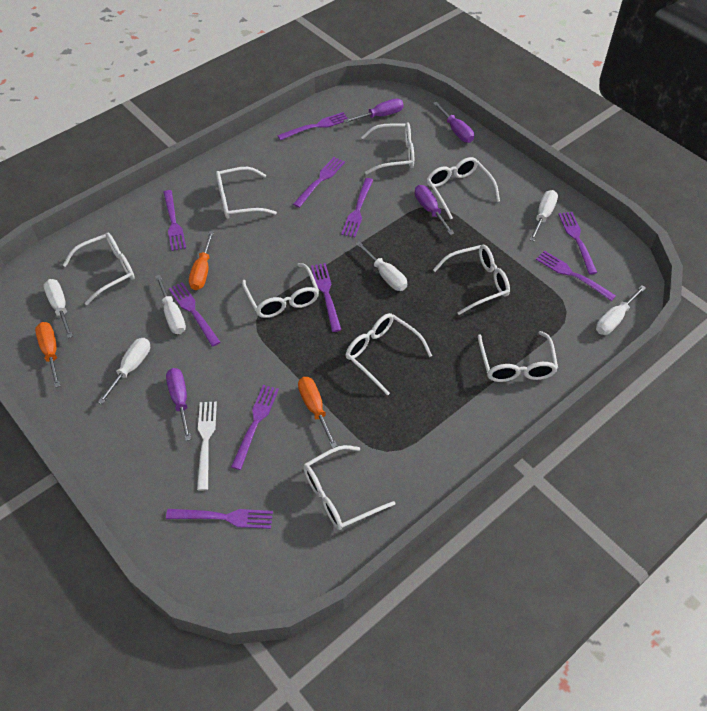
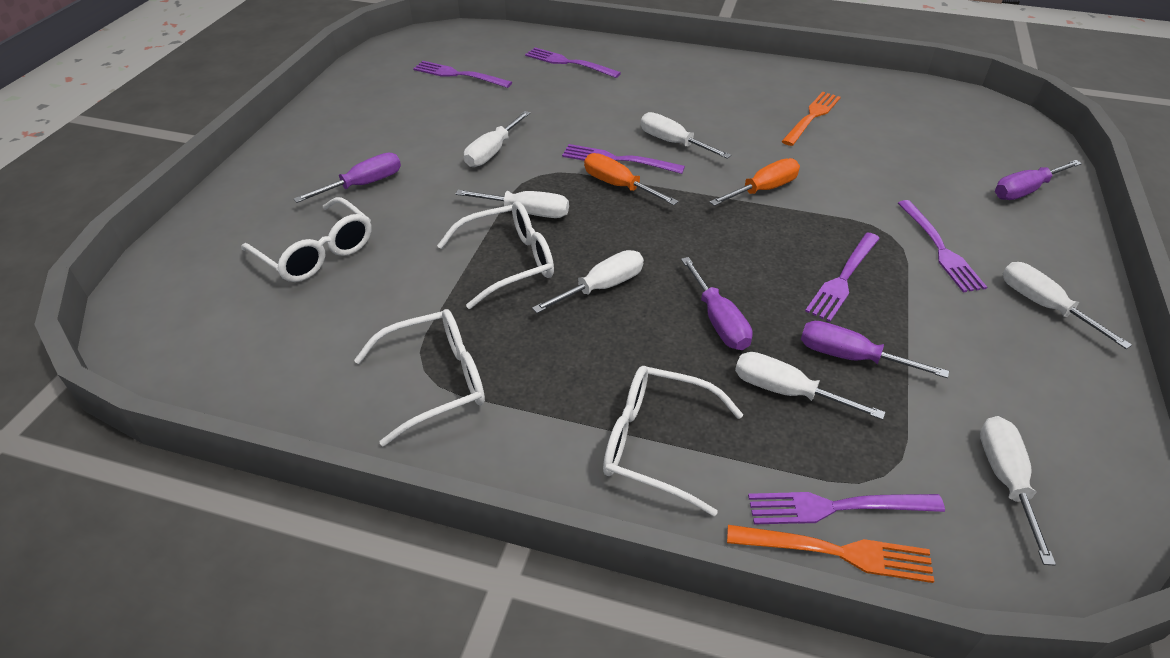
orange fork: none = 0 -> [727,525,934,583] [782,92,841,146] = 2
orange screwdriver: [35,322,60,388] [189,231,214,290] [298,377,337,448] = 3 -> [584,153,679,205] [710,158,800,206] = 2
purple fork: [163,190,186,251] [166,509,273,529] [169,282,220,347] [231,385,279,470] [277,112,348,140] [293,157,345,208] [311,263,341,332] [341,178,373,237] [536,251,616,301] [558,212,597,274] = 10 -> [413,61,512,88] [525,47,621,78] [562,144,685,174] [748,492,945,525] [805,232,880,322] [898,200,987,292] = 6
white fork: [197,402,217,490] = 1 -> none = 0
white glasses: [63,233,135,305] [216,167,277,219] [242,263,319,318] [303,445,395,530] [346,313,432,396] [361,122,414,174] [426,157,500,220] [433,245,510,315] [478,331,558,382] = 9 -> [241,197,372,282] [354,309,485,446] [437,201,554,309] [603,366,743,517] = 4
white screwdriver: [44,279,73,338] [98,338,150,404] [155,275,186,334] [355,241,407,291] [529,190,558,241] [596,285,646,335] = 6 -> [456,190,569,218] [464,111,530,167] [532,250,644,313] [641,112,731,159] [735,352,885,420] [980,416,1056,565] [1003,262,1132,349] = 7

